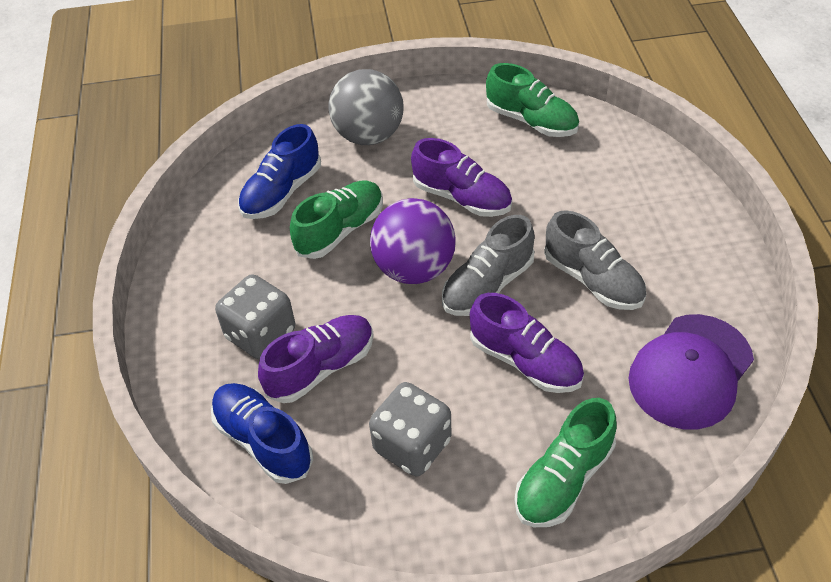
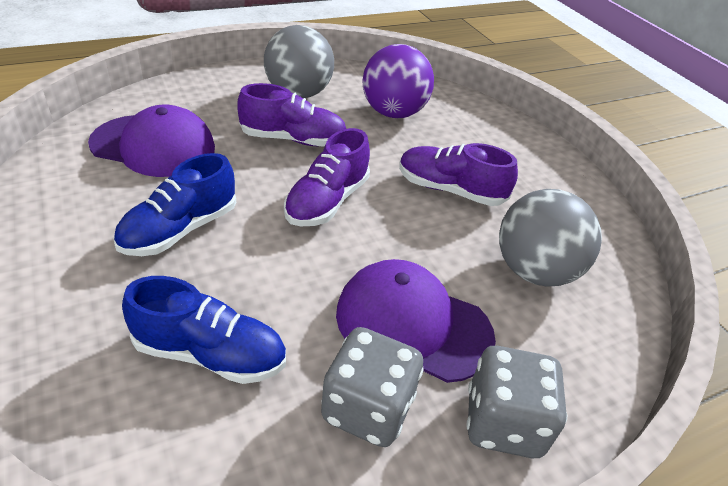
green shoe: [290,181,383,259] [486,63,579,137] [514,398,617,527] = 3 -> none = 0
grey ball: [328,69,404,145] = 1 -> [264,25,334,98] [499,189,602,287] = 2
grey shoe: [442,215,535,316] [544,210,646,310] = 2 -> none = 0
purple cap: [628,314,754,429] = 1 -> [88,105,215,177] [336,259,496,383] = 2

